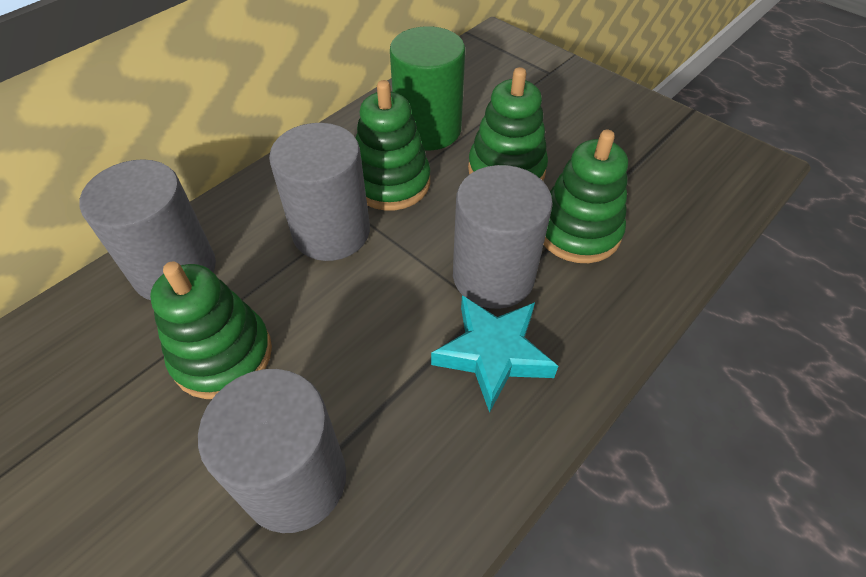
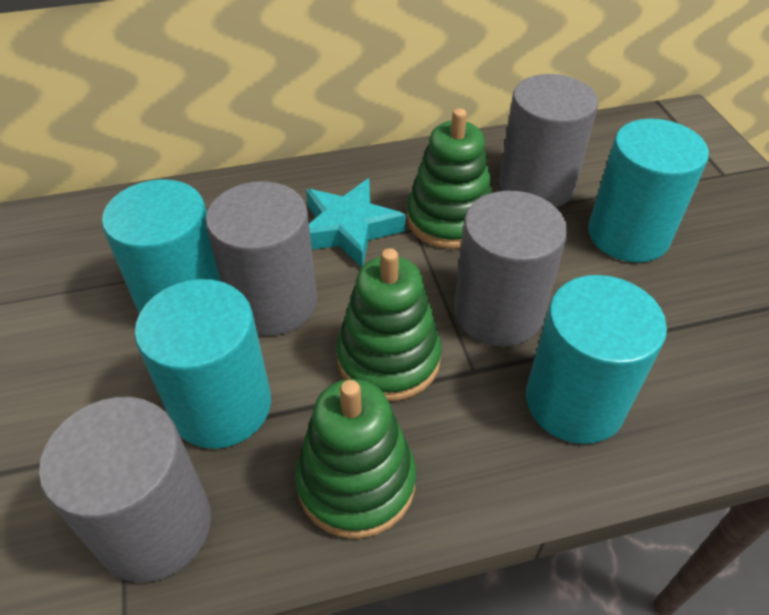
green cylinder: [390,26,465,150] = 1 -> none = 0
green stacking toy: [150,261,272,399] [356,80,430,210] [468,67,548,181] [544,130,628,263] = 4 -> [295,379,416,539] [336,248,442,401] [406,108,493,249] = 3
turquoise cylinder: none = 0 -> [102,179,221,314] [134,279,271,449] [526,275,667,444] [588,119,709,263] = 4

